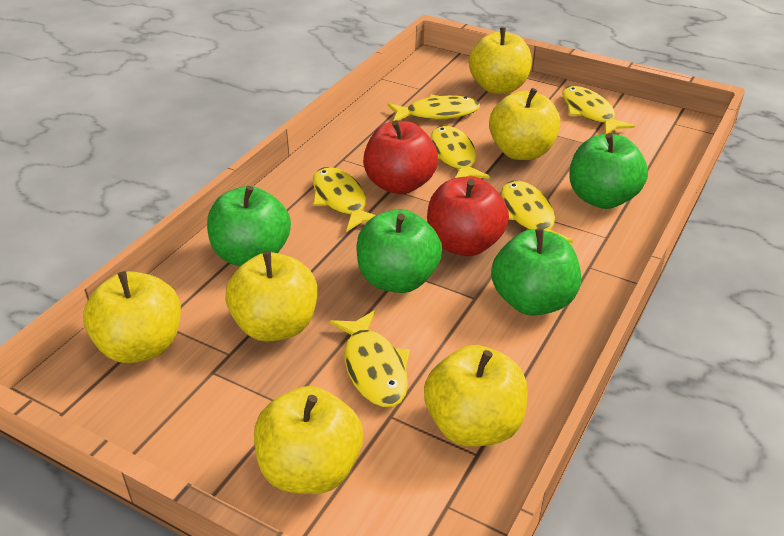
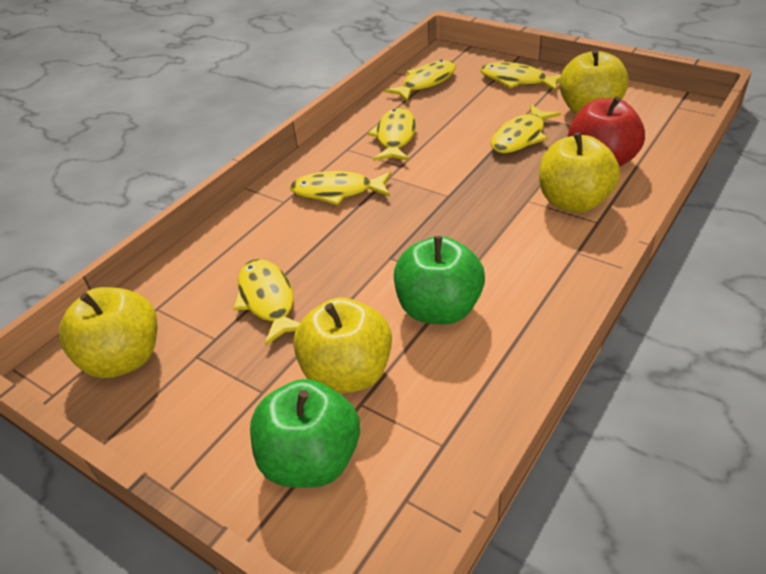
green apple: [207,186,291,266] [356,209,442,293] [491,228,581,316] [569,133,648,209] = 4 -> [250,379,360,488] [394,236,485,325] = 2
red apple: [363,120,438,194] [427,176,509,256] = 2 -> [568,96,645,167] = 1
yellow apple: [83,271,181,363] [225,252,317,342] [254,386,363,494] [424,345,528,447] [469,27,532,94] [489,88,560,160] = 6 -> [59,287,158,378] [293,297,392,393] [539,132,620,213] [559,49,629,115] = 4

